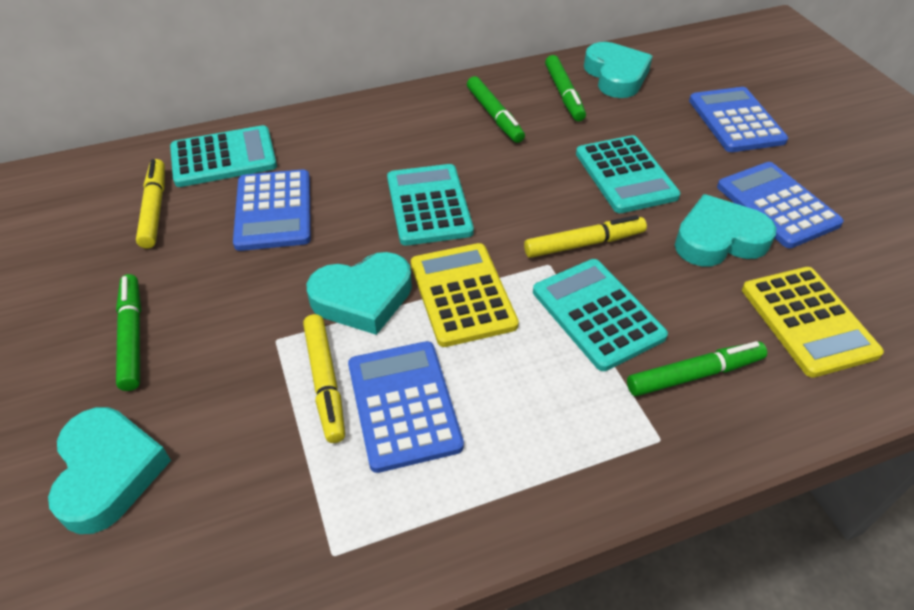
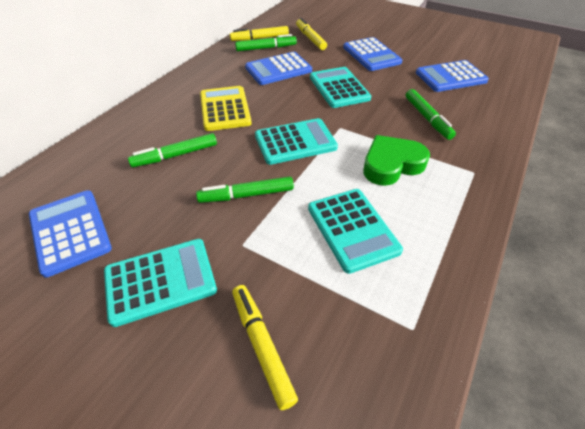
green heart: none = 0 -> [363,135,430,186] = 1
turquoise heart: [48,407,171,534] [307,252,412,335] [584,42,653,98] [675,194,777,266] = 4 -> none = 0
yellow calculator: [411,243,519,347] [742,267,884,378] = 2 -> [200,86,252,131] = 1

